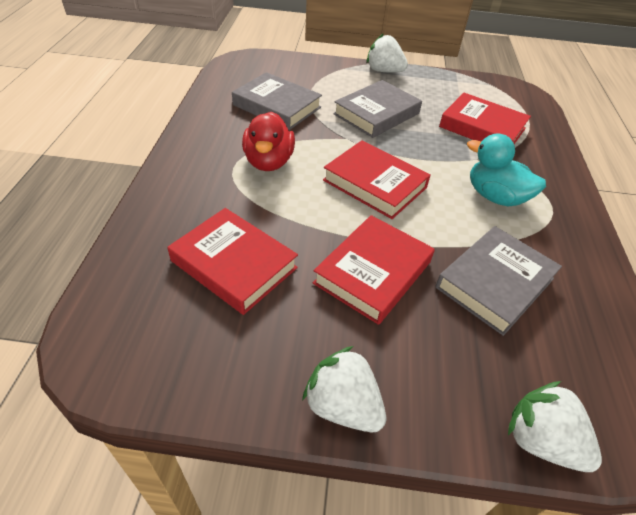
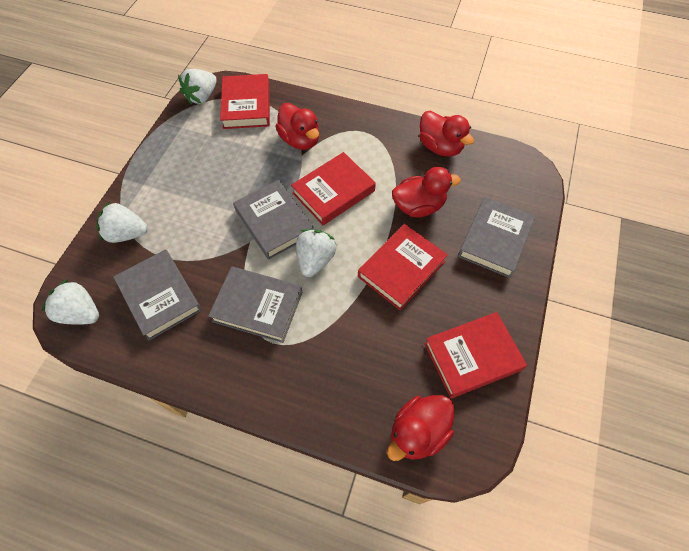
grey book: [232,72,322,130] [333,80,422,138] [435,226,562,336] = 3 -> [113,249,202,340] [208,267,303,343] [233,180,314,260] [458,197,535,278] = 4
red duck: [242,112,295,171] = 1 -> [276,103,319,150] [387,395,454,461] [392,167,461,217] [419,111,474,157] = 4
turquoise duck: [467,134,546,207] = 1 -> none = 0
white strawberry: [302,346,386,432] [367,33,408,73] [508,381,602,472] = 3 -> [42,279,99,325] [97,202,148,243] [178,69,217,105] [296,229,336,277] = 4

